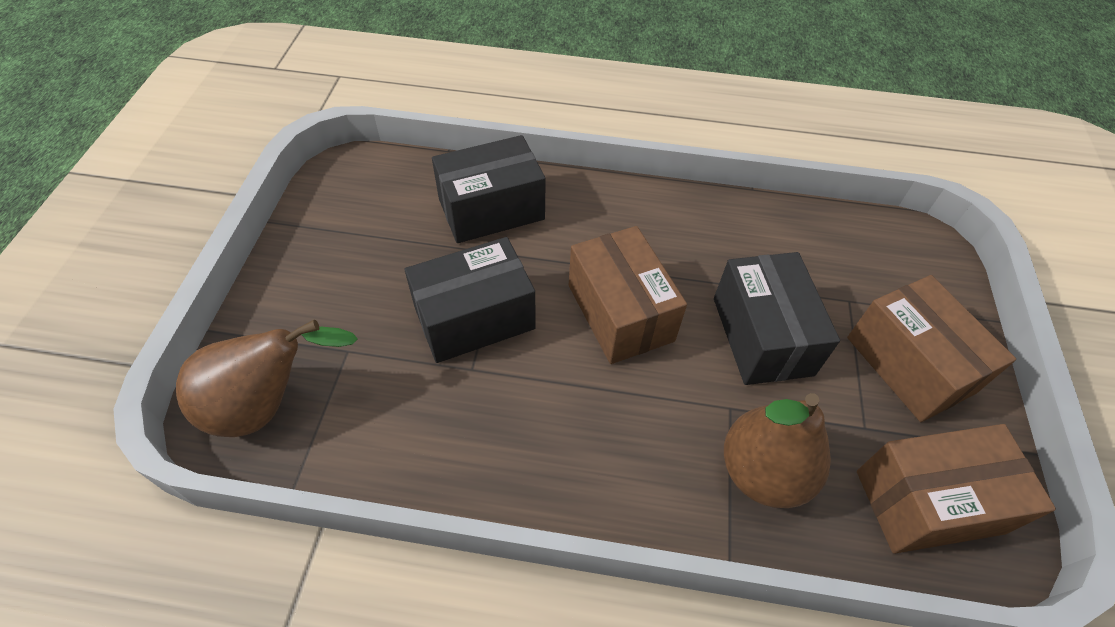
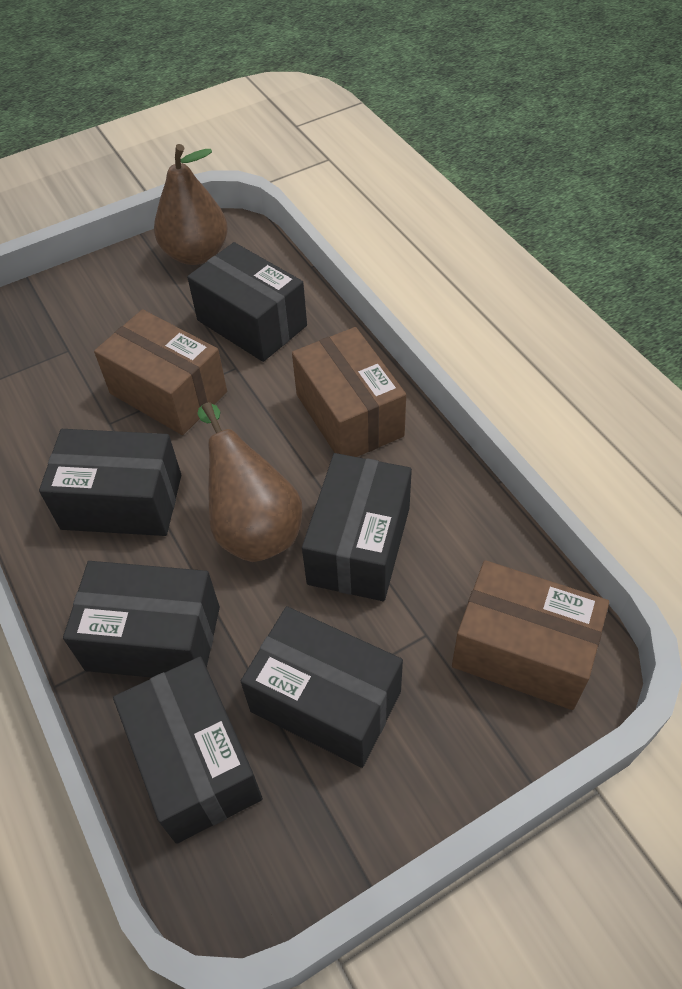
black box: [404,237,536,363] [432,135,546,243] [714,252,840,385] = 3 -> [39,429,181,536] [63,561,220,678] [113,657,263,844] [187,242,307,362] [241,606,403,768] [302,453,412,601] = 6

